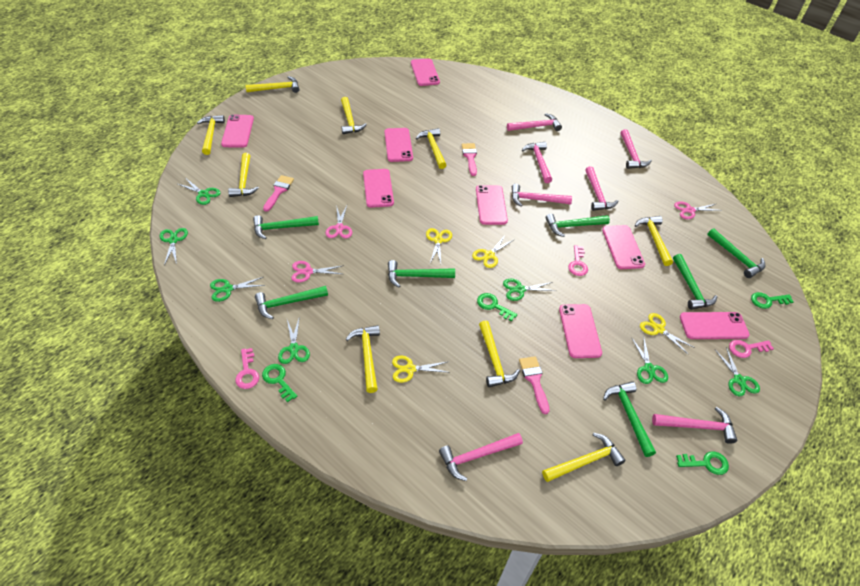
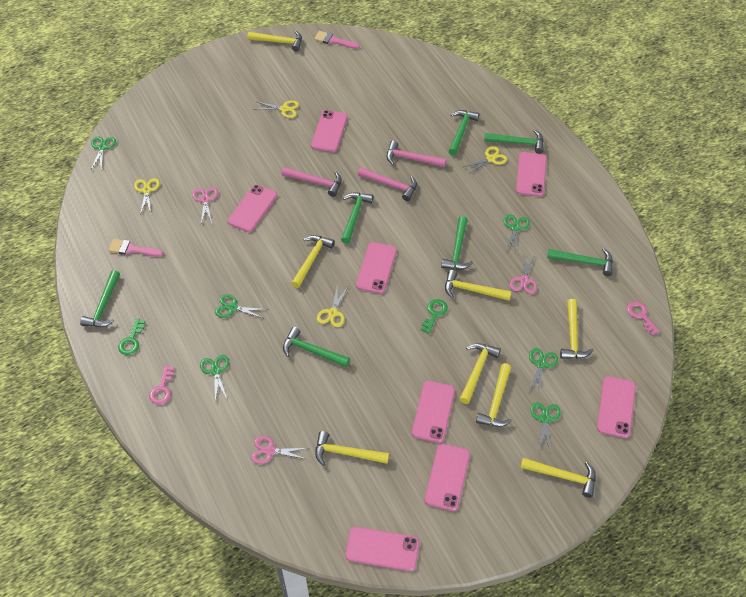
green key: [262,364,297,402] [477,293,517,321] [676,452,729,475] [751,292,794,309] = 4 -> [118,319,145,355] [421,299,448,334] = 2
green scissors: [160,228,188,265] [178,178,220,205] [210,277,265,302] [278,319,310,364] [503,279,556,301] [631,337,668,384] [715,347,760,397] = 7 -> [91,137,116,170] [200,355,229,402] [215,294,268,319] [504,214,530,252] [527,348,558,393] [530,402,561,454] = 6
pink brush: [263,175,294,212] [462,143,477,176] [519,356,550,414] = 3 -> [108,239,163,257] [314,31,360,49] = 2
pink hammer: [439,433,523,481] [507,113,562,131] [512,184,572,207] [522,142,552,183] [585,166,618,211] [620,129,652,169] [652,407,737,444] = 7 -> [282,167,342,197] [358,167,417,201] [387,141,446,167] = 3
pink key: [235,348,259,389] [568,245,588,276] [729,340,774,358] = 3 -> [149,365,174,405] [627,301,660,336] = 2
yellow hammer: [197,115,225,155] [228,153,259,197] [245,76,299,93] [341,97,367,134] [346,325,380,393] [416,128,446,169] [479,320,520,387] [542,433,626,482] [635,216,673,266] = 9 -> [247,31,302,52] [291,235,335,288] [315,431,389,466] [445,270,511,301] [460,343,501,404] [476,363,512,427] [520,458,596,498] [560,299,593,359] = 8

